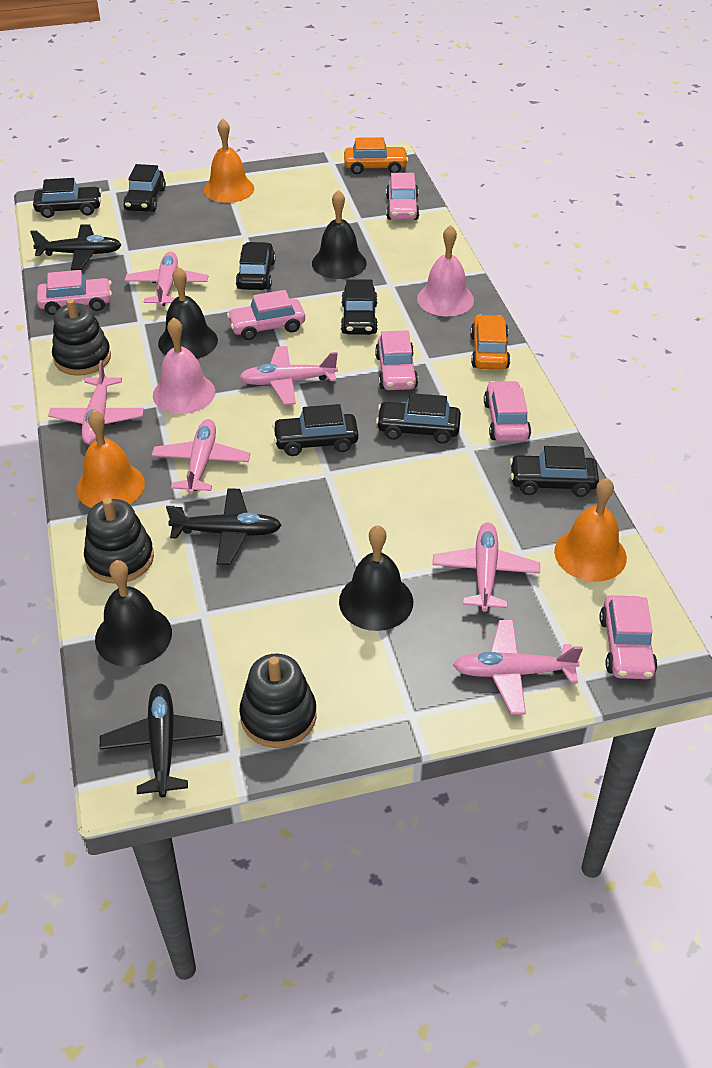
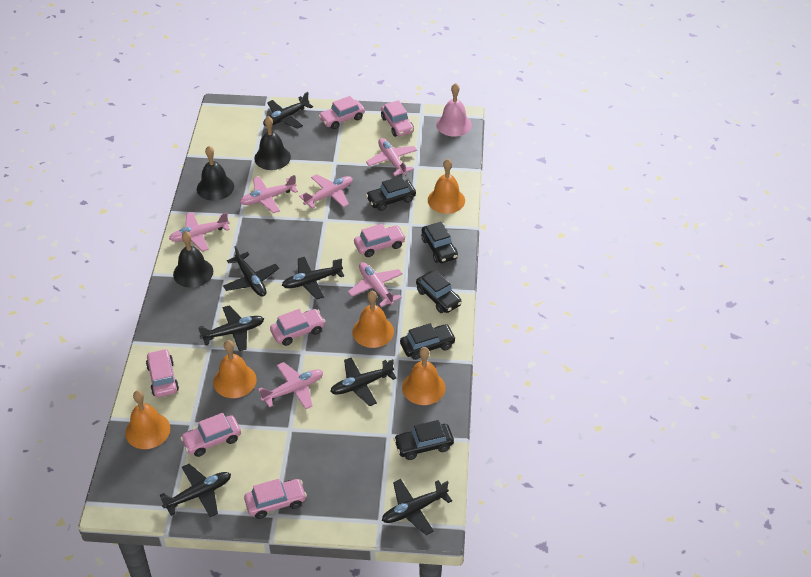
black bell: [95,560,172,667] [158,267,218,359] [312,190,367,279] [339,525,413,631] = 4 -> [173,231,213,288] [197,146,234,201] [254,116,291,170] = 3
black car: [33,178,102,218] [123,164,166,212] [236,242,275,290] [272,404,358,456] [341,280,378,335] [376,393,461,444] [510,446,599,497] = 7 -> [366,176,416,211] [394,420,454,460] [400,323,456,360] [416,270,462,313] [421,222,458,263] = 5
black plane: [30,224,122,270] [100,684,223,797] [166,488,282,565] = 3 -> [160,464,231,517] [198,305,264,351] [223,246,279,297] [263,92,313,129] [282,257,344,299] [330,358,396,406] [382,479,452,535] = 7
black stacking toy: [52,299,111,376] [84,498,154,584] [240,654,317,748] = 3 -> none = 0
orange bell: [76,410,145,508] [204,119,254,203] [554,478,627,582] = 3 -> [125,390,170,449] [213,340,257,398] [352,291,394,348] [402,347,445,405] [428,159,465,214] = 5
orange car: [344,137,408,174] [470,315,510,370] = 2 -> none = 0
pink bell: [153,317,215,414] [417,225,474,316] = 2 -> [436,83,472,137] = 1
pink car: [37,270,112,315] [227,290,305,340] [375,330,418,390] [386,173,419,220] [484,380,531,442] [599,595,657,679] = 6 -> [146,349,179,397] [180,413,241,457] [244,479,307,519] [270,309,325,346] [319,96,365,129] [354,224,406,257] [381,100,414,137] = 7

